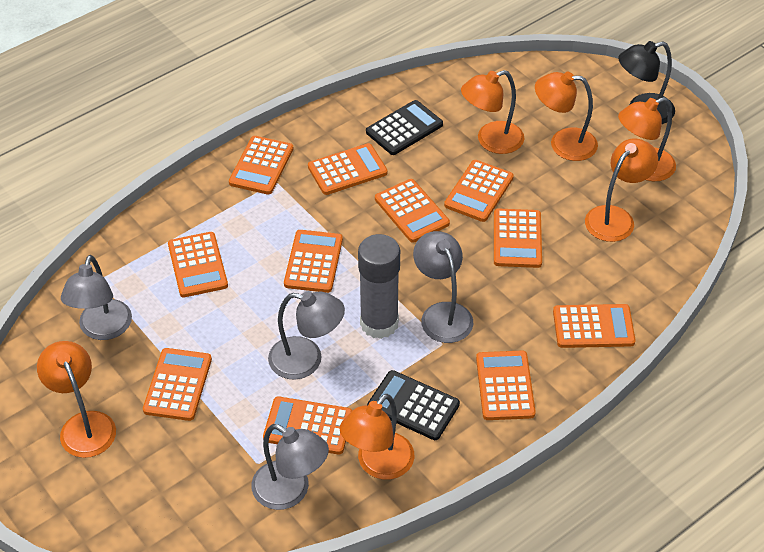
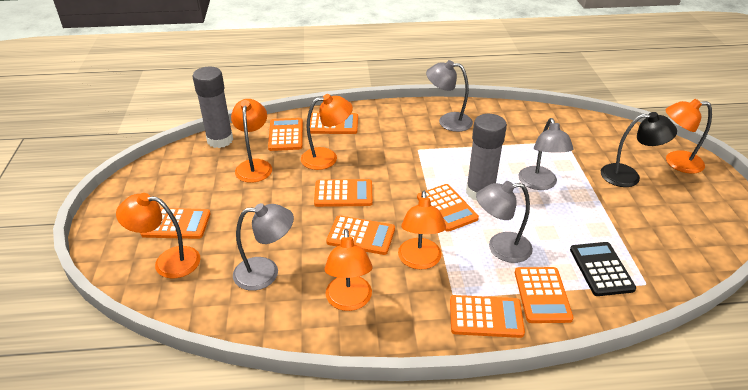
black calculator: [366,100,443,155] [367,370,460,440] = 2 -> [570,242,636,296] = 1
grey glue stick: [358,234,400,339] = 1 -> [193,67,233,148] [466,114,507,201] = 2
orange calculator: [143,348,212,421] [168,232,228,297] [229,136,293,195] [263,396,352,455] [284,230,343,293] [308,143,388,195] [375,179,450,243] [444,160,514,222] [476,351,536,420] [494,208,542,268] [553,304,636,348] = 11 -> [140,208,211,239] [268,118,303,151] [310,113,358,134] [314,179,373,207] [326,215,395,255] [417,184,479,232] [450,295,525,338] [515,267,574,323] = 8

